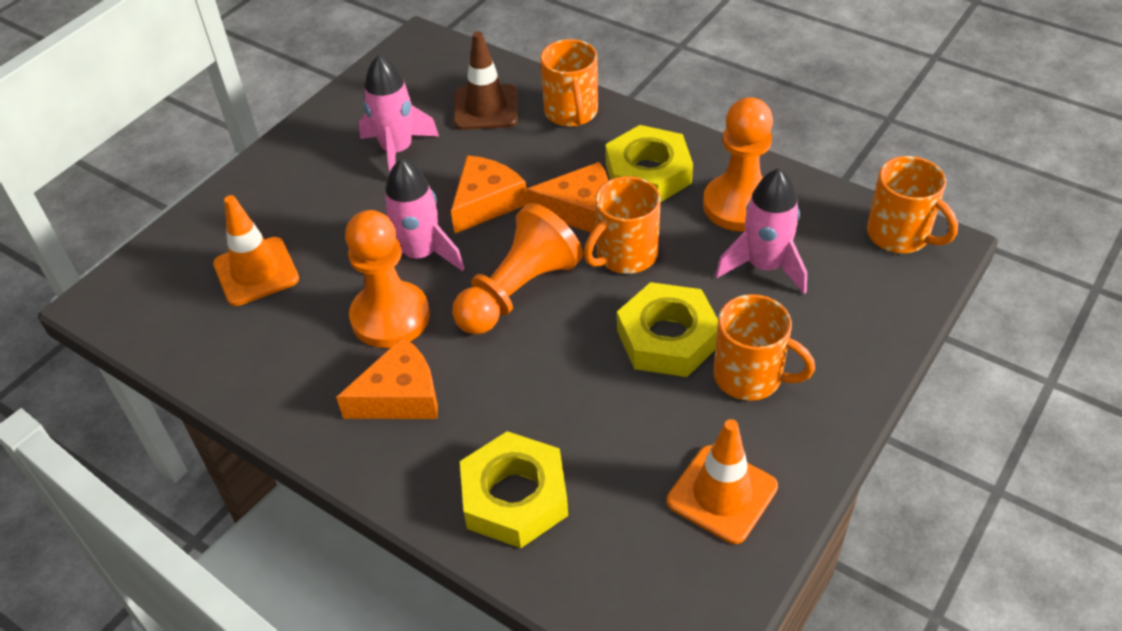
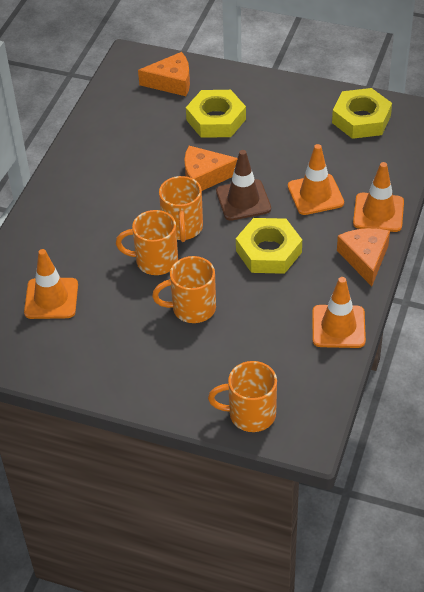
orange pawn: [345,210,430,348] [452,203,583,334] [703,97,773,231] = 3 -> none = 0
orange traffic cone: [213,195,299,306] [667,419,778,544] = 2 -> [24,249,78,319] [288,144,344,215] [312,277,366,348] [353,162,404,232] = 4
pink rocket: [359,55,439,172] [385,158,465,271] [715,168,807,294] = 3 -> none = 0

